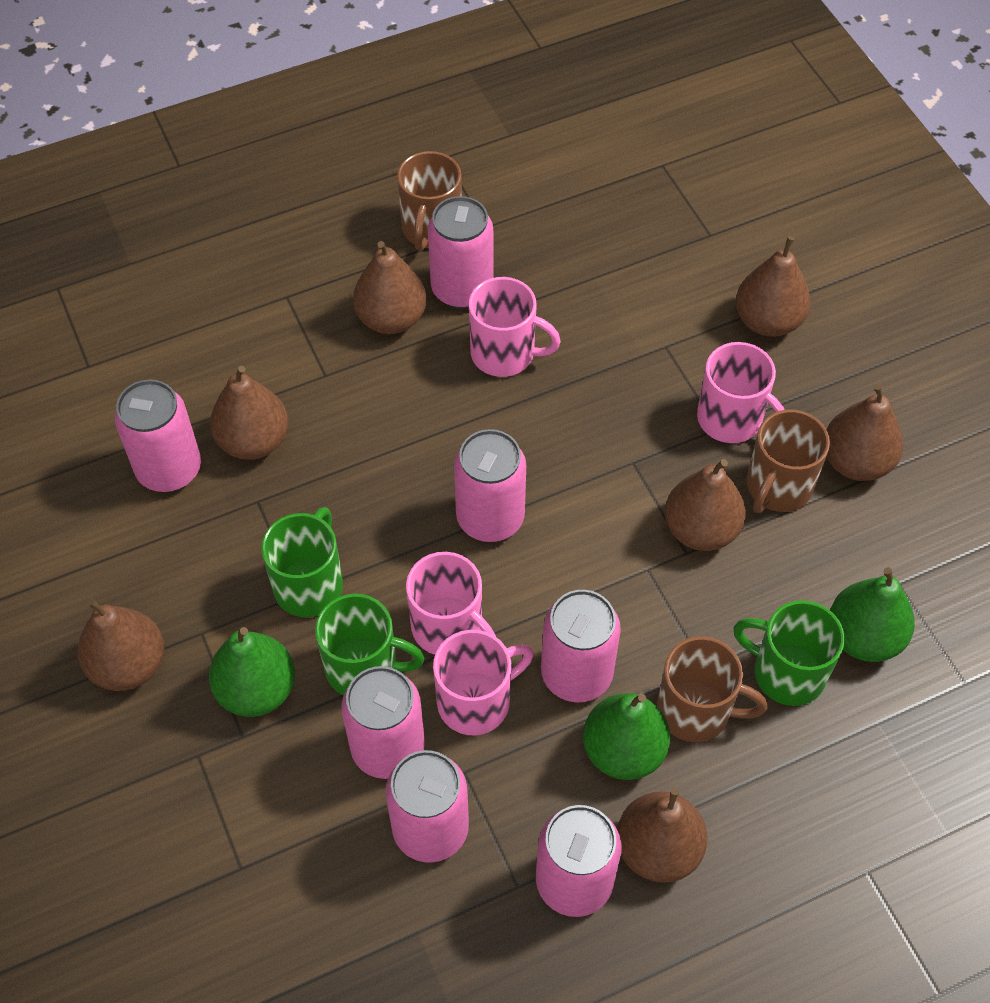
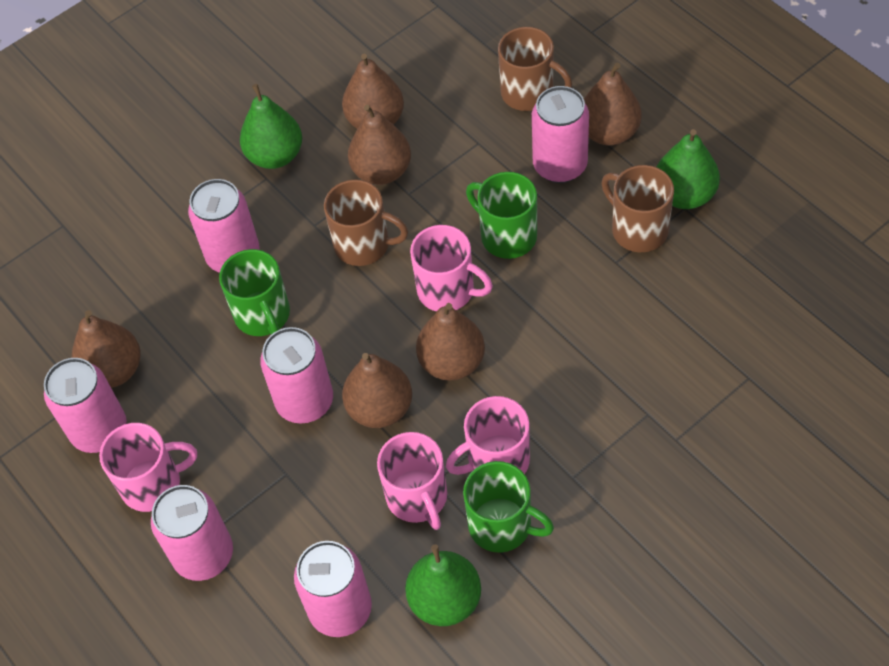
brown pear: [78,598,164,691] [210,366,289,460] [353,241,427,334] [617,788,707,883] [665,459,746,551] [736,236,811,337] [826,384,903,481] = 7 -> [72,310,141,388] [342,54,404,129] [342,353,412,428] [348,105,411,185] [416,303,485,381] [584,63,642,146] = 6
pink can: [115,379,201,492] [342,666,425,779] [385,750,469,863] [428,196,493,309] [454,429,526,542] [536,805,621,917] [541,590,621,703] = 7 -> [44,358,127,453] [151,485,233,581] [188,179,260,273] [260,327,333,424] [294,541,372,637] [532,86,589,183] = 6

